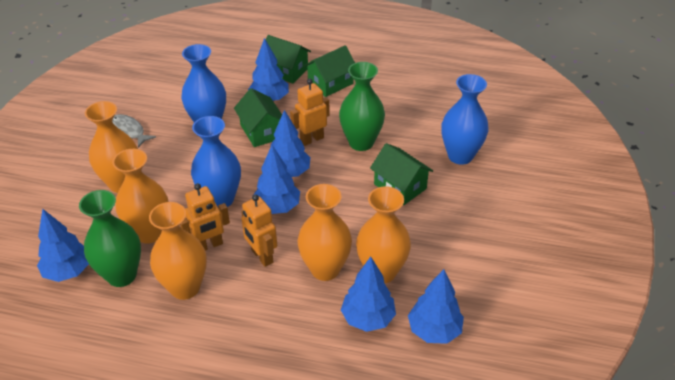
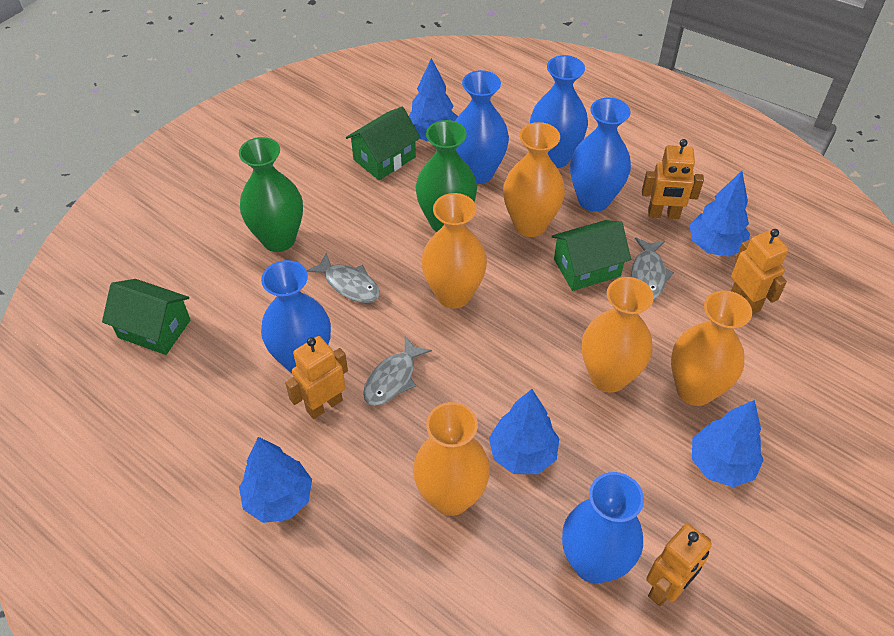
blue tree: [37,209,89,282] [248,38,289,101] [253,145,300,214] [271,110,310,177] [341,257,396,332] [408,269,464,344] = 6 -> [239,437,312,523] [409,58,458,142] [489,389,559,474] [690,171,750,257] [692,400,763,487] = 5
blue vase: [181,44,226,122] [191,116,241,208] [441,74,489,165] = 3 -> [261,260,331,373] [455,70,509,184] [530,55,588,168] [562,472,644,584] [570,97,631,212] = 5
green house: [234,88,282,147] [266,35,311,84] [304,45,355,97] [370,143,433,205] = 4 -> [102,279,191,355] [346,107,421,180] [552,220,631,291] = 3
grey fish: [112,114,156,148] = 1 -> [306,253,380,303] [363,336,432,406] [631,237,674,299] = 3
orange robot: [180,183,230,251] [241,194,277,267] [290,79,330,146] = 3 -> [285,336,348,419] [642,139,704,219] [646,524,712,606] [731,229,789,315] = 4

